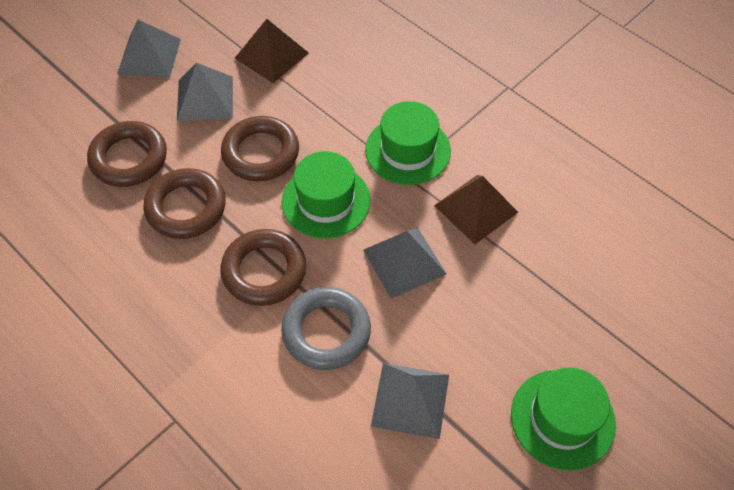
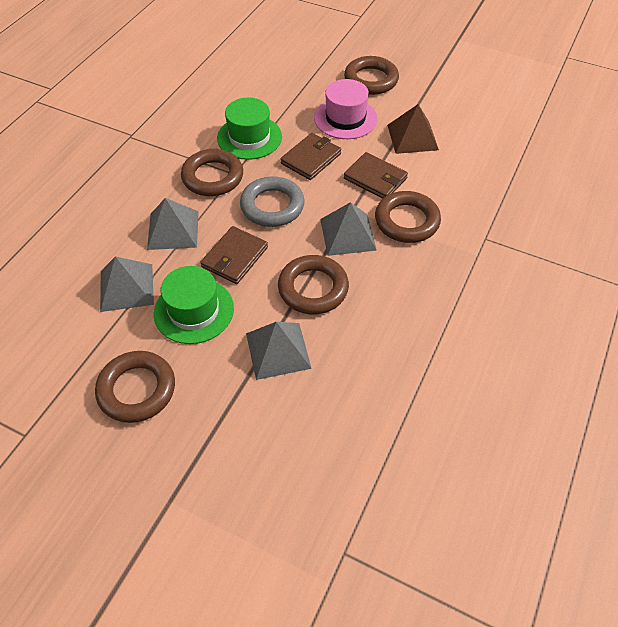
brown pyramid: [235,19,309,83] [434,175,518,244] = 2 -> [387,104,439,154] = 1
brown ring: [87,121,167,187] [143,168,226,239] [220,229,306,306] [221,116,299,181] = 4 -> [95,351,175,423] [181,149,243,196] [278,255,349,314] [344,56,399,95] [375,191,441,243] = 5
brown wallet: none = 0 -> [200,226,268,284] [281,133,341,180] [344,152,408,199] = 3
green hat: [282,151,371,238] [365,101,451,185] [511,367,616,470] = 3 -> [154,266,234,344] [217,98,282,160] = 2
pink hat: none = 0 -> [314,79,377,139] = 1

